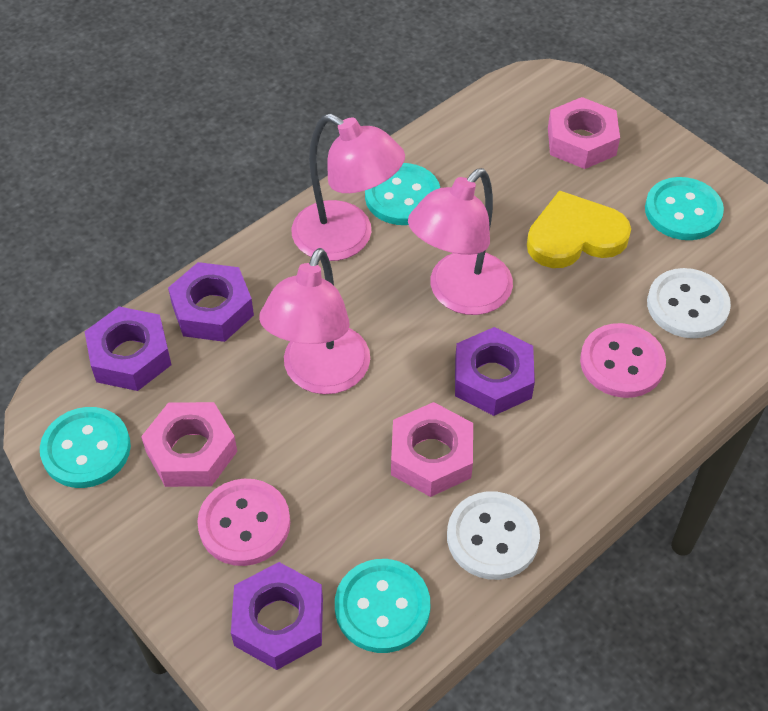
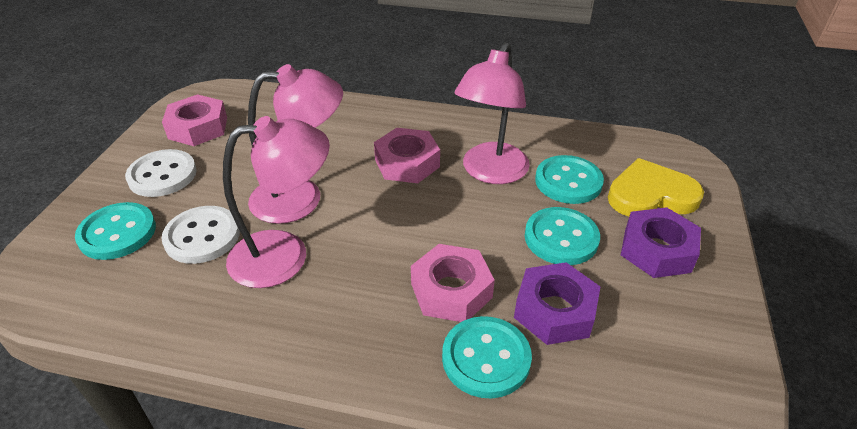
pink button: [197,479,290,566] [580,323,666,398] = 2 -> none = 0
purple nut: [84,306,172,391] [168,262,254,342] [231,562,323,670] [455,327,535,416] = 4 -> [514,262,600,345] [621,207,701,278] = 2

